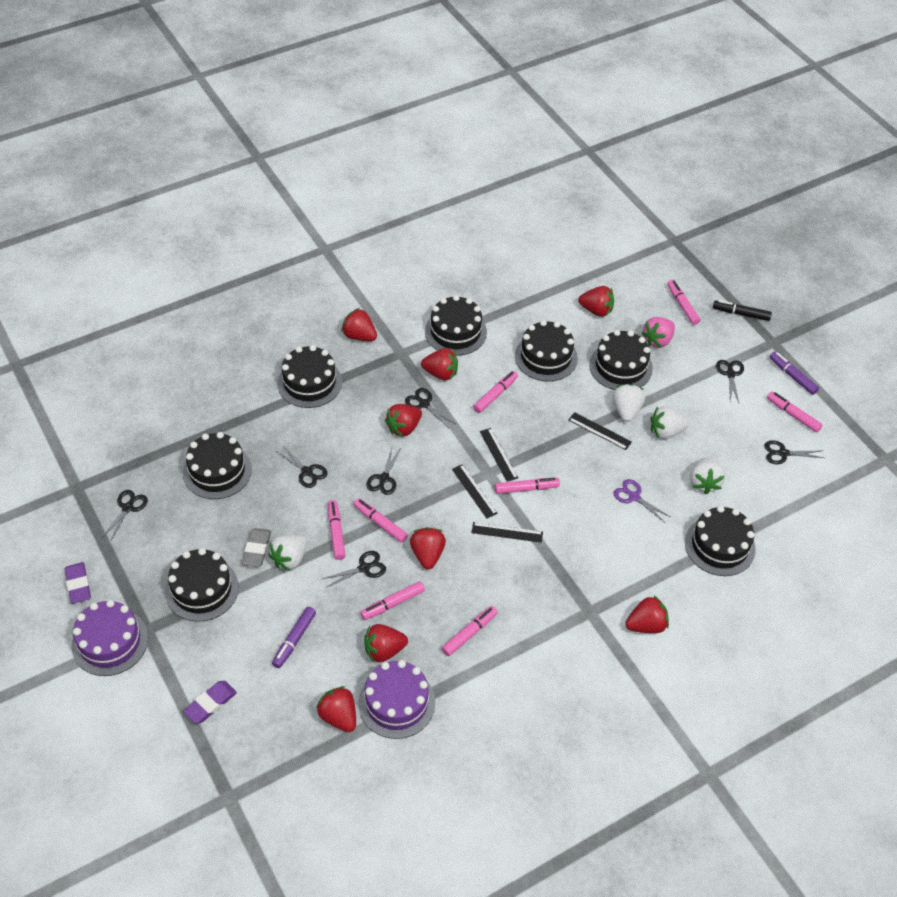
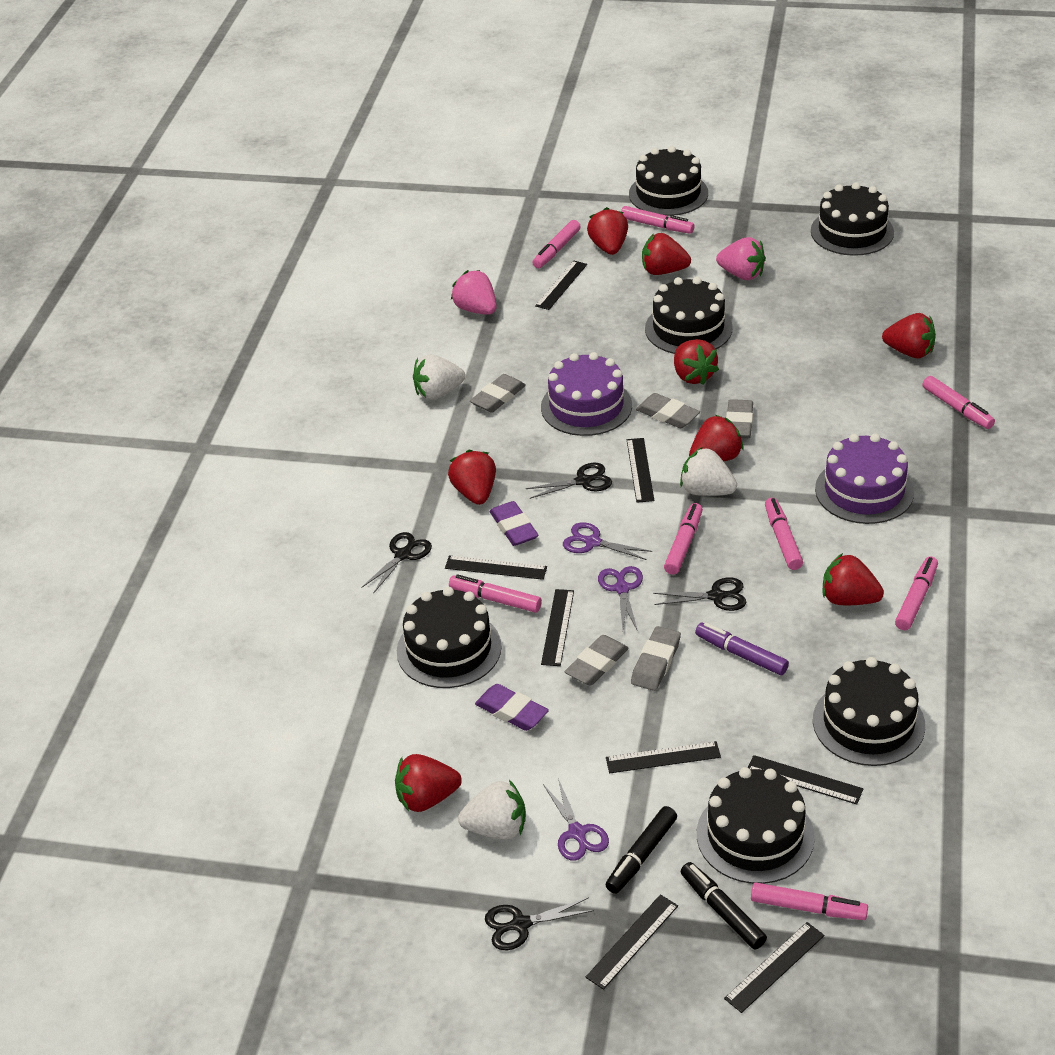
black cake: [165,548,239,622] [183,432,252,499] [277,345,342,408] [425,295,487,356] [515,320,578,382] [589,330,653,390] [685,506,756,576] = 7 -> [397,587,502,688] [629,146,708,216] [645,277,733,354] [697,767,815,884] [811,182,894,256] [813,657,925,766] = 6
black marker: [713,300,772,321] = 1 -> [606,806,677,894] [680,862,767,950] = 2
black ruler: [452,464,498,519] [472,522,543,543] [480,428,518,482] [569,412,632,450] = 4 -> [445,555,547,580] [535,261,587,310] [541,589,574,666] [586,894,678,990] [606,741,721,773] [627,438,654,503] [724,922,824,1013] [748,755,863,805] = 8
black scissors: [101,490,148,542] [277,446,327,488] [322,551,386,587] [366,448,401,495] [405,388,456,427] [716,360,744,403] [764,440,824,464] = 7 -> [361,532,432,594] [485,897,594,950] [526,463,612,499] [653,577,746,611] = 4
grey eraser: [242,528,271,567] = 1 -> [470,374,526,413] [565,635,629,686] [631,626,681,691] [636,393,700,428] [726,399,753,438] = 5
pink strawberry: [641,317,675,348] = 1 -> [451,270,497,315] [716,237,766,280] = 2
purple marker: [272,607,316,668] [769,352,819,395] = 2 -> [695,622,789,675] = 1
purple scissors: [614,479,671,522] = 1 -> [543,779,609,861] [563,522,652,560] [598,566,643,631] = 3
white strawberry: [268,535,308,571] [612,384,645,422] [650,406,689,439] [690,457,725,494] = 4 -> [413,354,465,400] [458,780,526,840] [680,447,737,496] = 3

